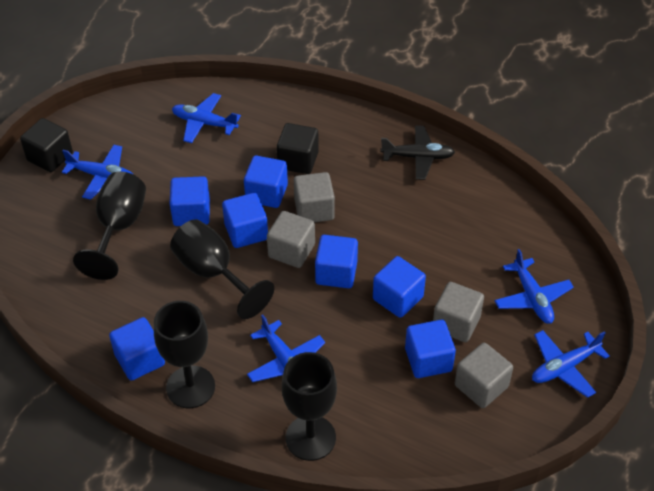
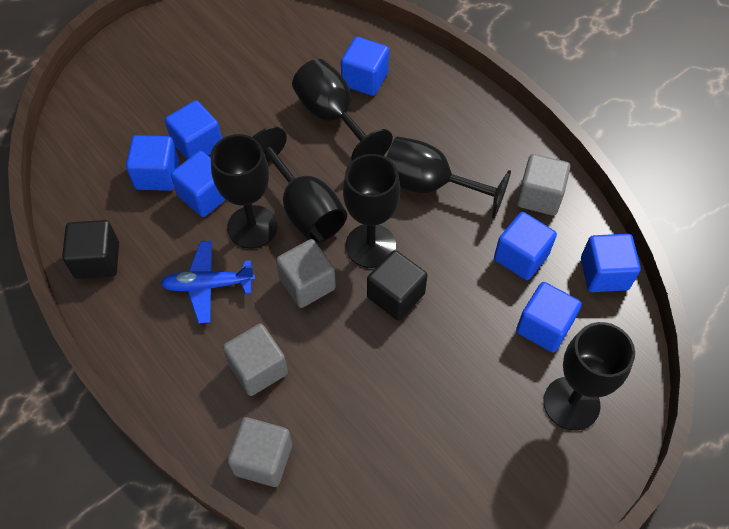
black goblet: [73,171,146,280] [154,301,215,408] [170,219,274,319] [282,352,337,461] = 4 -> [211,134,278,249] [252,127,347,243] [292,59,393,161] [343,154,400,268] [387,136,511,219] [543,322,635,431] = 6
black plane: [380,125,455,180] = 1 -> none = 0
blue plane: [62,145,134,200] [172,93,241,143] [247,315,325,382] [495,249,574,324] [532,330,610,398] = 5 -> [161,241,255,323] = 1

